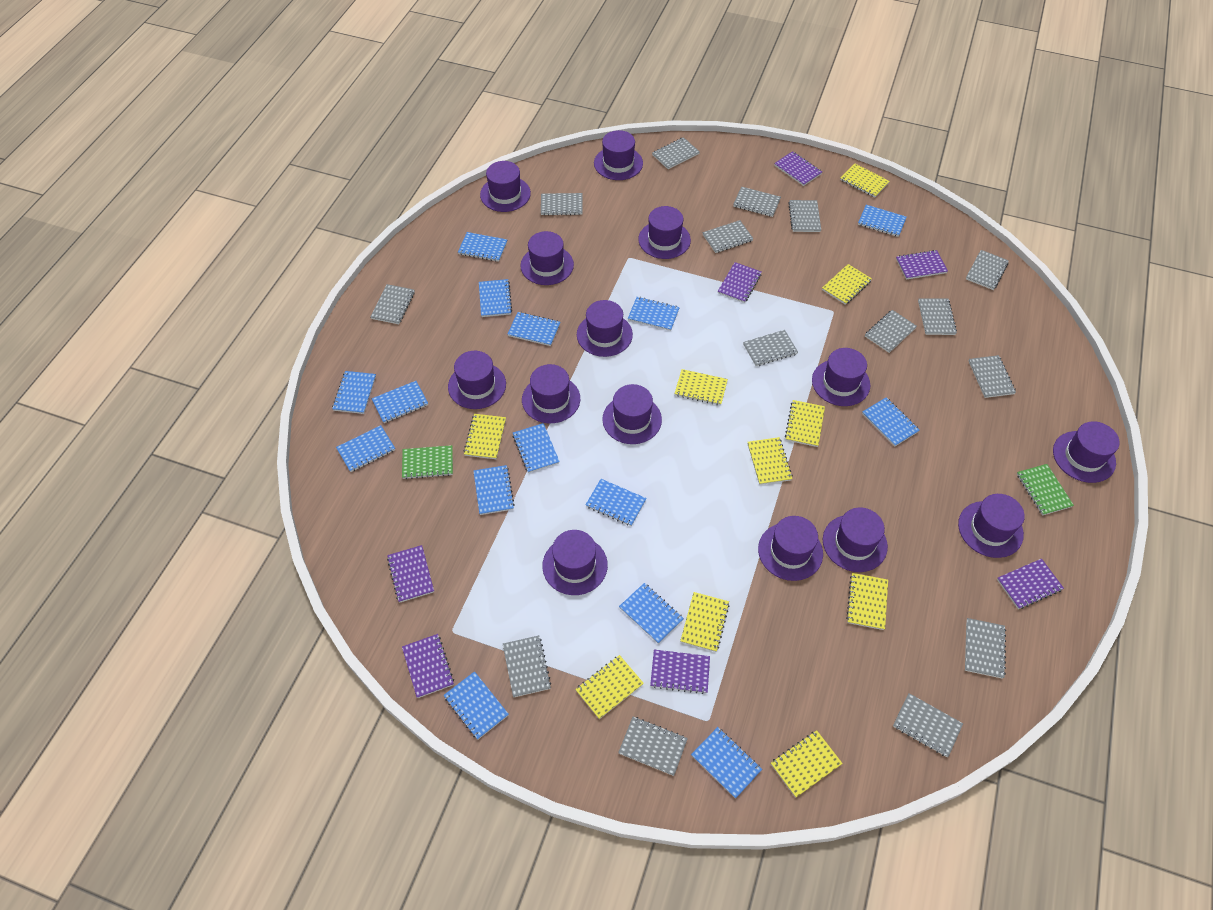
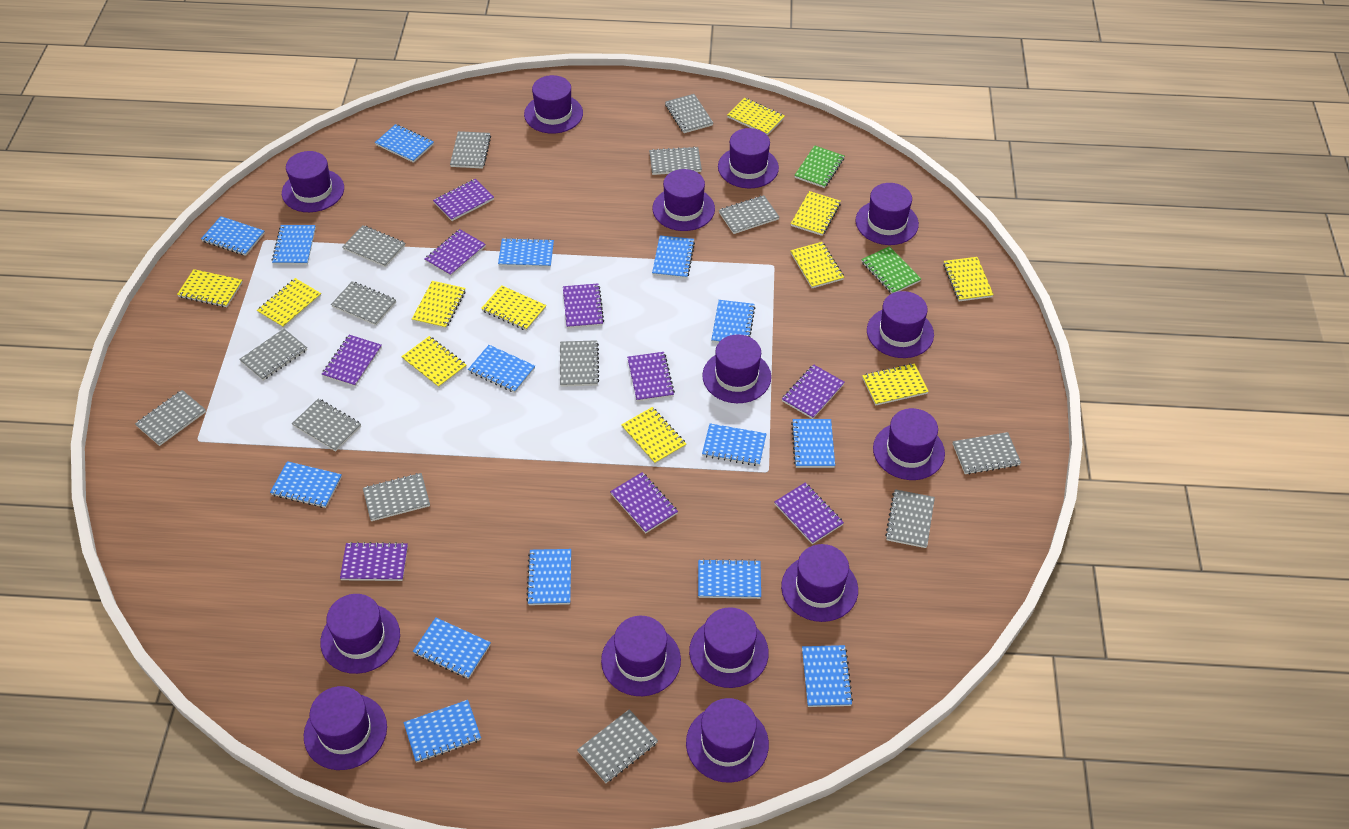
grey notebook: [370,284,415,324] [503,635,551,697] [541,193,583,216] [618,717,688,776] [652,137,700,169] [703,220,754,253] [733,187,781,217] [743,330,798,366] [788,200,821,232] [865,310,917,353] [893,693,963,757] [918,298,957,335] [965,618,1006,679] [966,250,1009,290] [969,355,1016,398] = 15 -> [135,390,206,446] [239,329,307,381] [292,399,361,452] [331,281,396,326] [342,225,405,267] [363,473,430,521] [450,131,491,169] [560,340,599,387] [577,709,658,783] [649,147,702,175] [665,94,713,133] [719,195,779,234] [885,489,935,548] [953,432,1021,475] = 14
purple notebook: [387,545,434,603] [402,634,454,698] [650,650,710,694] [718,262,762,303] [774,151,822,186] [896,250,948,280] [997,559,1064,609] = 7 -> [322,335,382,387] [340,542,408,581] [425,229,486,276] [433,179,494,221] [563,283,604,329] [610,472,678,533] [627,352,675,402] [774,482,844,544] [782,364,845,419] = 9
yellow notebook: [464,414,506,459] [575,655,644,719] [674,369,728,405] [680,592,730,652] [748,437,793,485] [771,730,843,798] [785,400,825,447] [822,264,872,305] [840,164,890,198] [846,573,888,630] = 10 -> [177,269,243,307] [257,278,321,328] [401,336,466,388] [412,281,466,329] [481,285,546,331] [621,407,686,464] [727,98,785,135] [790,242,844,288] [791,191,841,236] [862,364,929,406] [943,257,994,301] = 11

